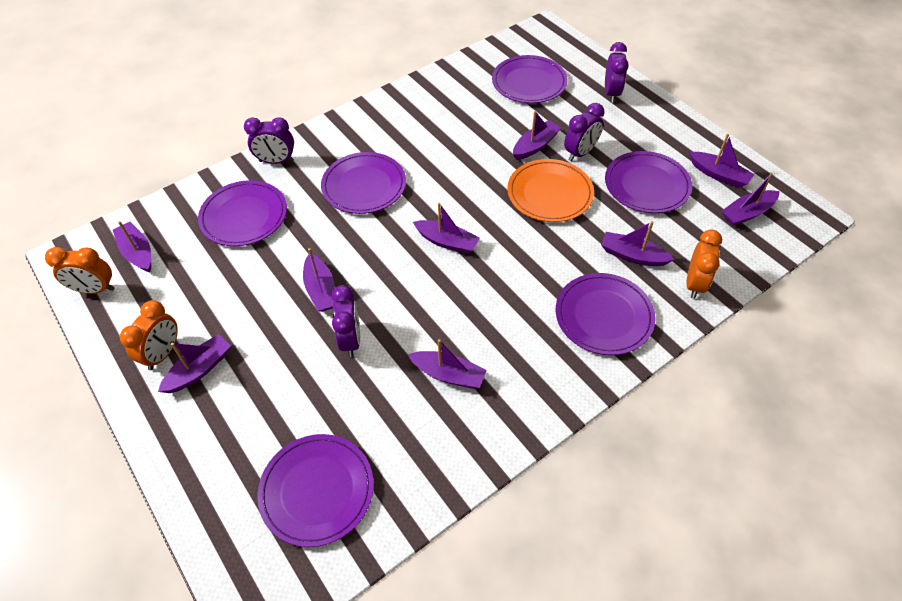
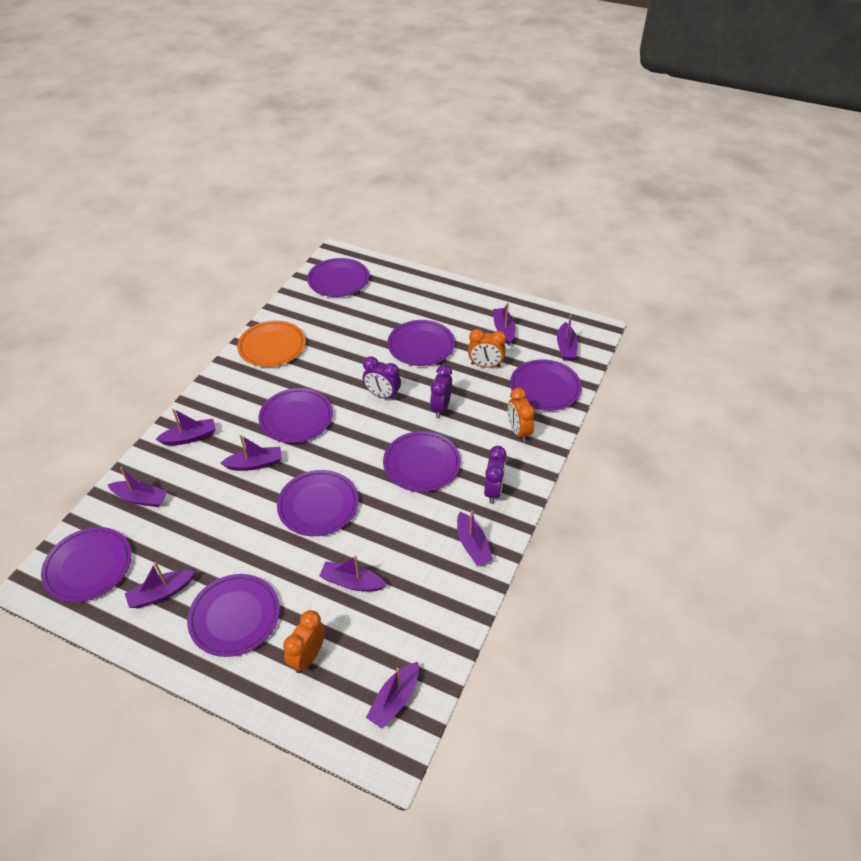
purple clock: [244,117,294,164] [331,285,360,357] [564,103,605,161] [605,42,629,103] = 4 -> [363,356,401,400] [430,365,452,418] [484,446,507,504] = 3
purple plate: [198,180,287,246] [257,434,374,547] [321,152,406,214] [492,55,567,103] [556,273,656,355] [605,151,692,213] = 6 -> [41,527,132,602] [187,574,280,657] [258,388,333,443] [277,470,359,536] [307,258,369,297] [383,431,461,492] [387,320,455,366] [510,359,582,411] = 8

